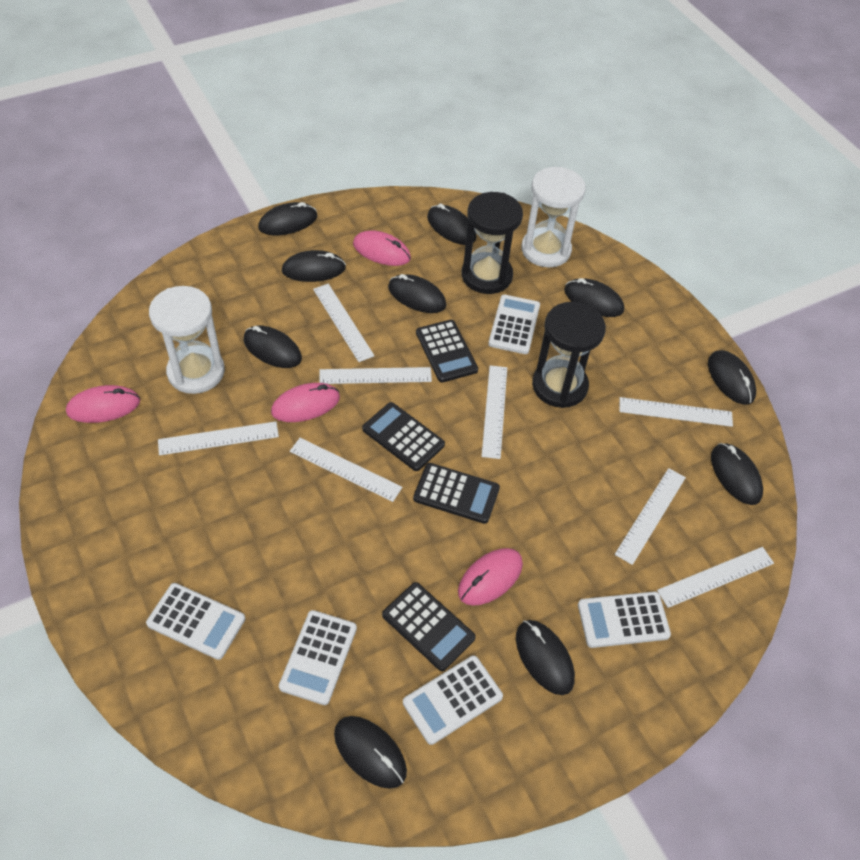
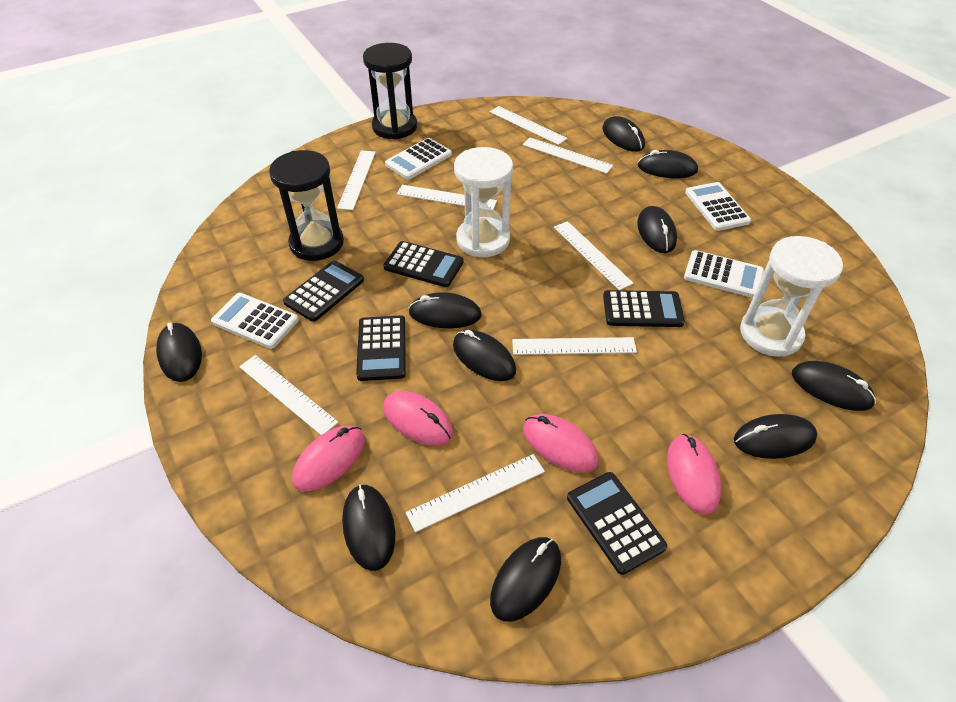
black calculator: [362,402,445,471] [382,582,476,671] [413,463,500,524] [416,320,478,383] = 4 -> [283,260,364,322] [356,315,406,381] [383,241,464,287] [567,472,667,575] [603,290,685,327] = 5
white calculator: [146,583,245,660] [279,610,357,705] [403,655,503,745] [488,295,540,354] [578,591,671,648] = 5 -> [211,293,299,349] [385,138,452,180] [684,250,764,298] [685,182,751,231] = 4

